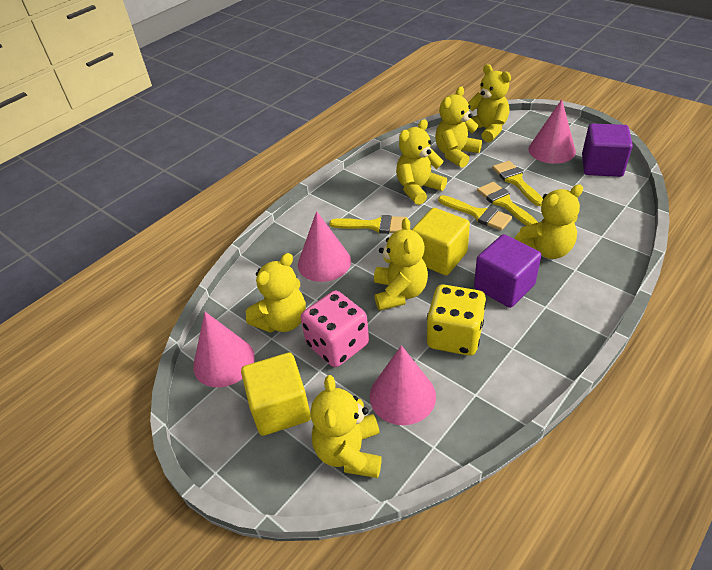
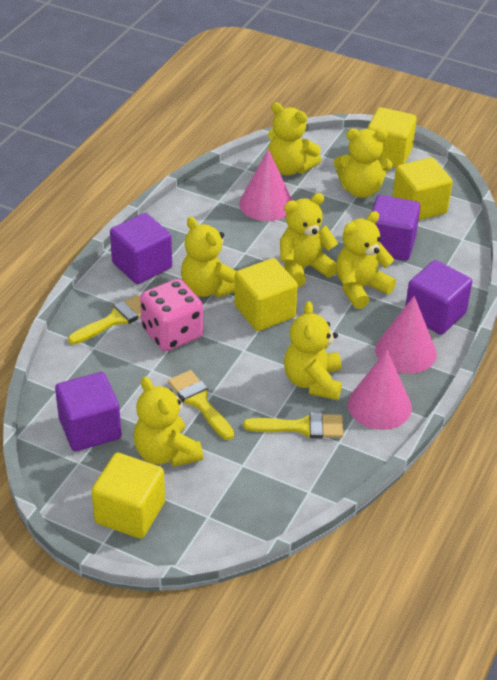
pink cone: [193,312,255,387] [298,211,351,282] [370,345,436,425] [528,99,576,164] = 4 -> [239,149,292,221] [348,350,412,430] [375,296,437,374] = 3
purple cube: [474,234,541,308] [582,124,633,177] = 2 -> [55,372,122,451] [110,213,172,284] [372,195,420,261] [405,260,472,335] = 4
yellow brush: [329,215,407,234] [438,195,512,231] [477,182,538,226] [492,161,543,206] = 4 -> [68,295,141,344] [168,370,234,440] [243,412,343,438] = 3
yellow cube: [241,353,311,436] [412,208,470,275] = 2 -> [91,453,165,539] [234,258,298,331] [367,107,417,168] [392,157,453,220] = 4
yellow dice: [427,284,486,356] = 1 -> none = 0

